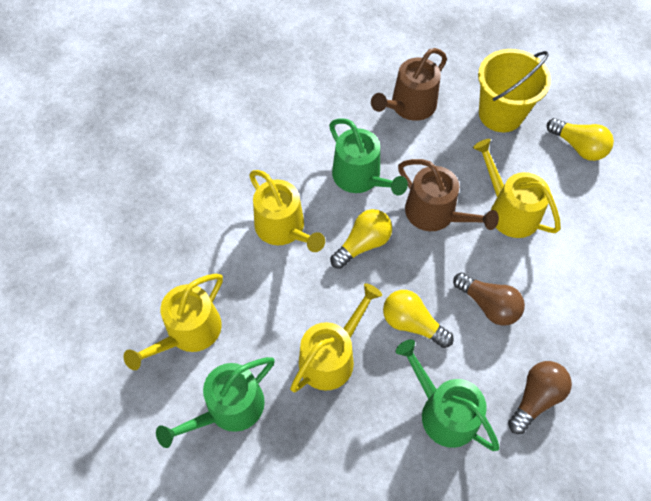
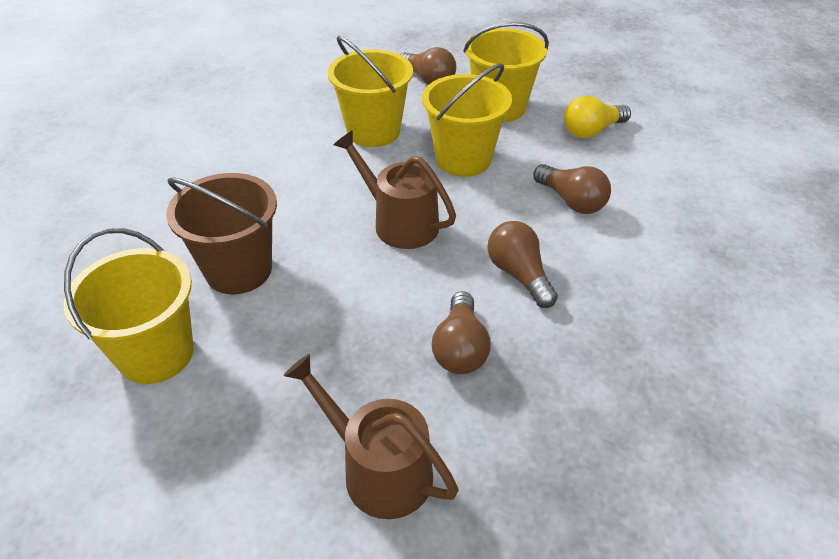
brown bucket: none = 0 -> [166,173,277,294] = 1
brown light bulb: [453,272,525,326] [508,361,572,434] = 2 -> [400,47,456,85] [432,291,491,374] [487,221,558,308] [533,164,611,214] = 4
green watering can: [156,357,275,448] [329,118,408,195] [396,339,500,451] = 3 -> none = 0
yellow bucket: [478,49,551,132] = 1 -> [64,228,194,384] [328,36,413,147] [422,63,512,177] [463,22,549,122] = 4
yellow light bulb: [330,209,392,269] [383,290,454,348] [547,118,614,161] = 3 -> [564,95,631,139] = 1
yellow watering can: [124,274,223,370] [249,170,325,252] [290,283,382,392] [473,139,561,238] = 4 -> none = 0

